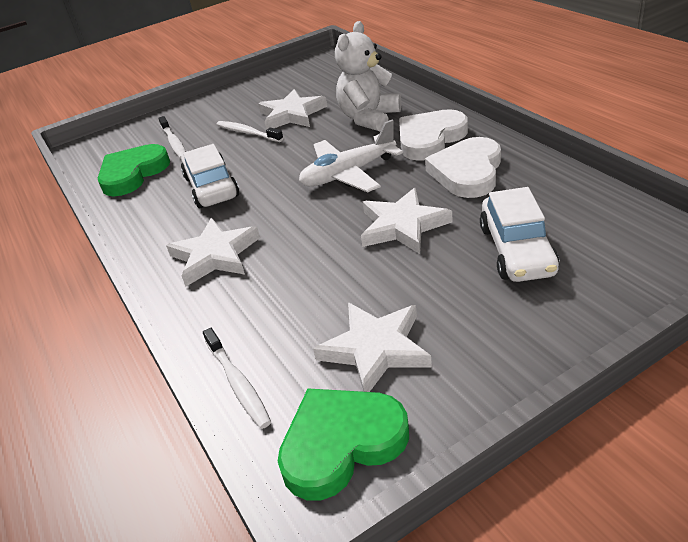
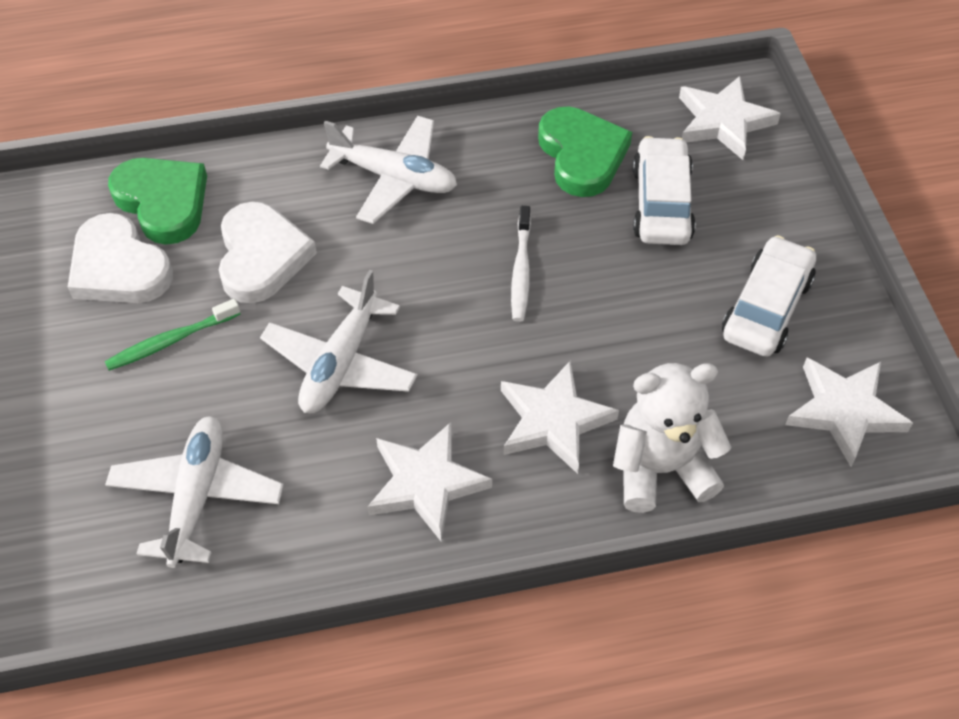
green toothbrush: none = 0 -> [105,299,240,371] = 1
white plane: [299,120,403,192] = 1 -> [105,416,284,568] [260,270,418,413] [320,115,457,224] = 3
white toothbrush: [158,116,186,159] [203,328,271,429] [216,121,283,142] = 3 -> [511,206,531,322] = 1

